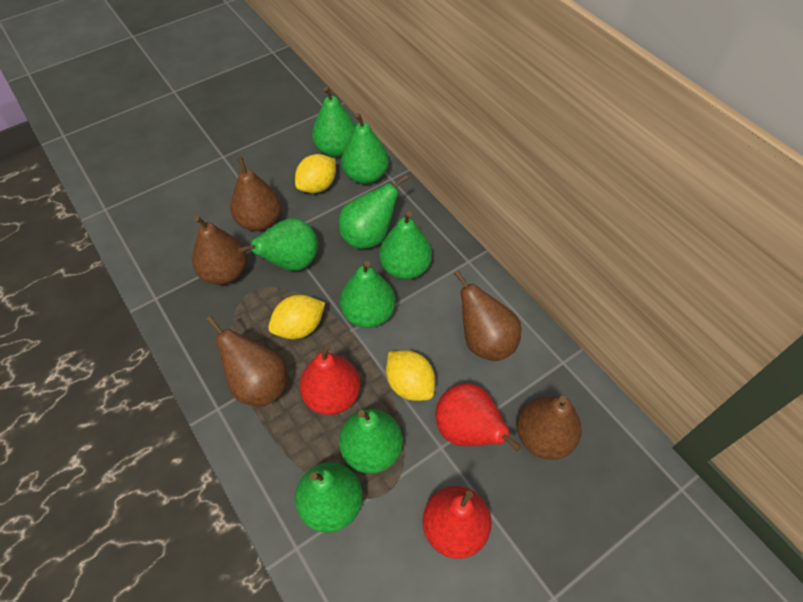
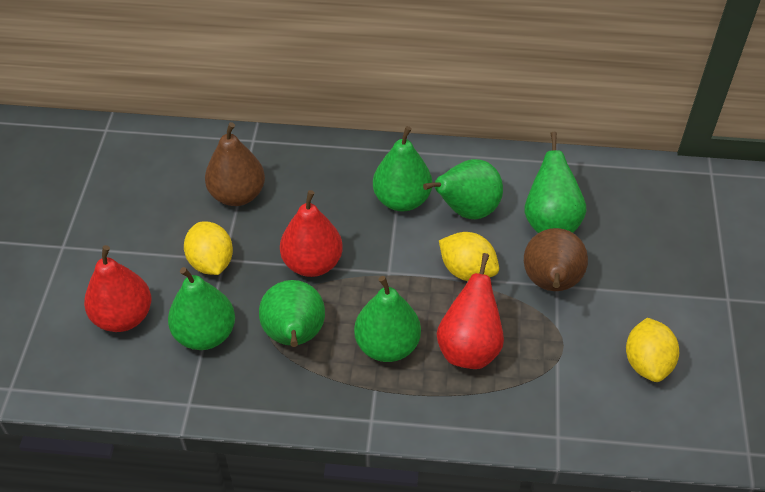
brown pear: [192,216,247,285] [206,316,287,406] [230,157,282,231] [454,270,522,361] [517,396,582,460] = 5 -> [205,122,265,206] [524,228,588,291] = 2
green pear: [238,218,318,271] [295,462,363,533] [312,86,356,157] [339,174,409,249] [339,409,403,473] [340,261,396,328] [341,113,389,184] [379,211,432,280] = 8 -> [168,267,235,350] [259,280,325,347] [354,276,421,362] [373,126,432,211] [423,159,503,219] [524,132,586,233] = 6

